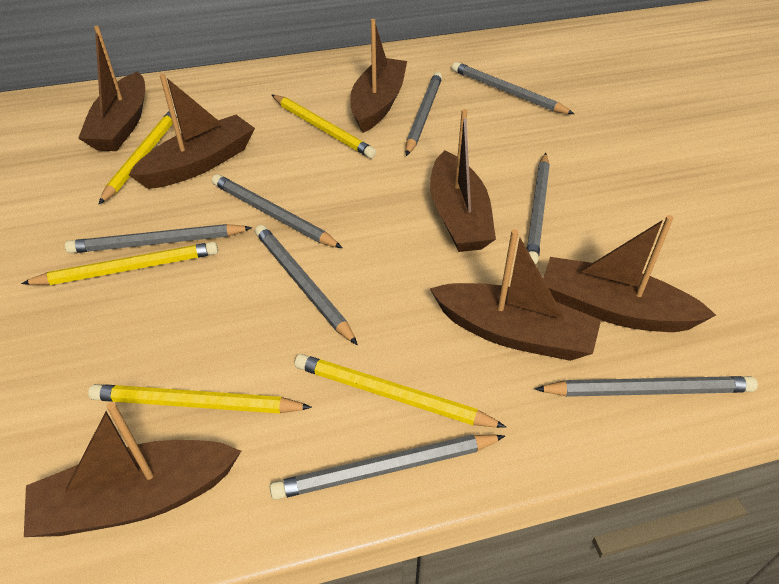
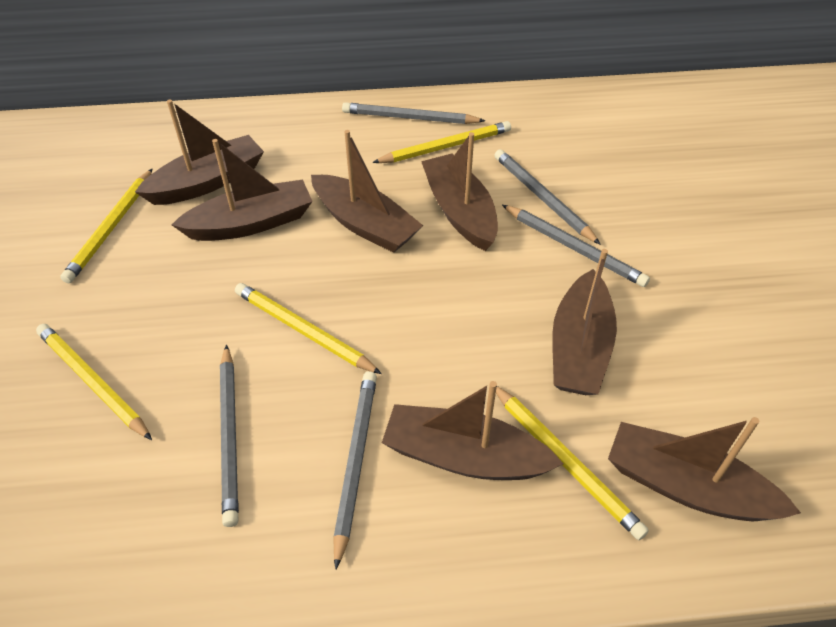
grey pencil: [65,224,253,253] [212,174,342,248] [255,225,358,345] [270,435,505,500] [406,72,442,156] [452,62,574,114] [526,153,550,265] [535,376,758,397] = 8 -> [220,345,239,527] [333,371,377,570] [342,102,485,124] [495,149,601,245] [502,205,650,287] = 5

